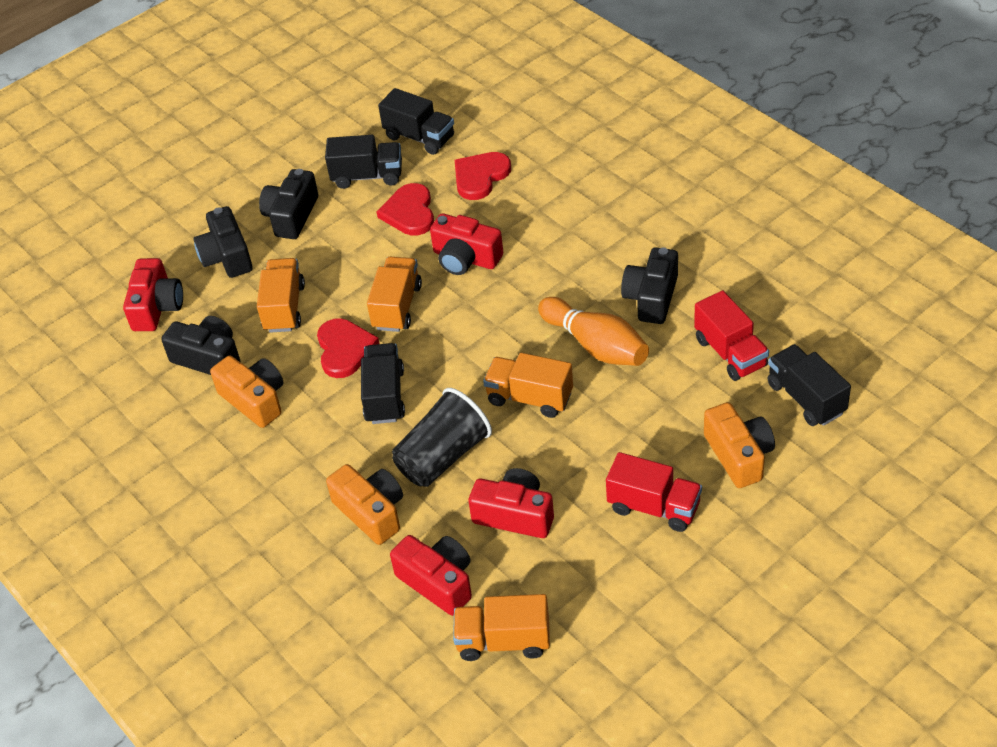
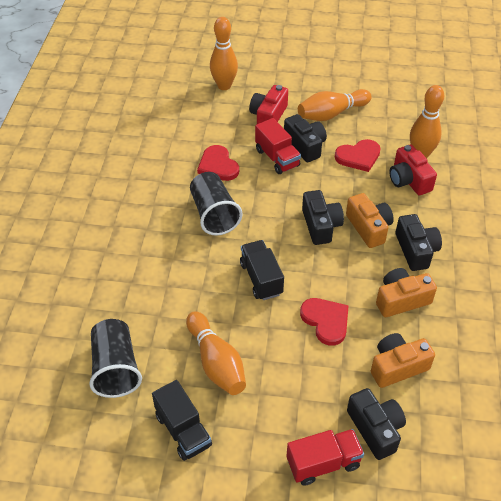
black cup: [392,388,492,487] = 1 -> [89,319,142,398] [190,172,242,236] = 2
black truck: [325,135,402,189] [361,343,405,424] [378,88,454,155] [768,344,851,426] = 4 -> [152,380,212,461] [240,240,284,300] = 2
orange bowling pin: [538,297,649,366] = 1 -> [186,311,246,395] [210,17,238,90] [298,89,372,121] [410,85,444,158] = 4
orange truck: [257,258,305,333] [367,257,422,332] [453,594,550,661] [483,353,573,418] = 4 -> none = 0
red camera: [123,258,183,331] [390,535,472,616] [430,213,503,275] [468,468,554,538] = 4 -> [249,85,288,124] [390,144,437,195] = 2

